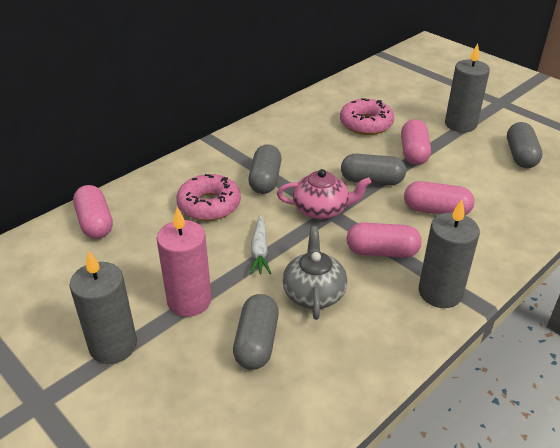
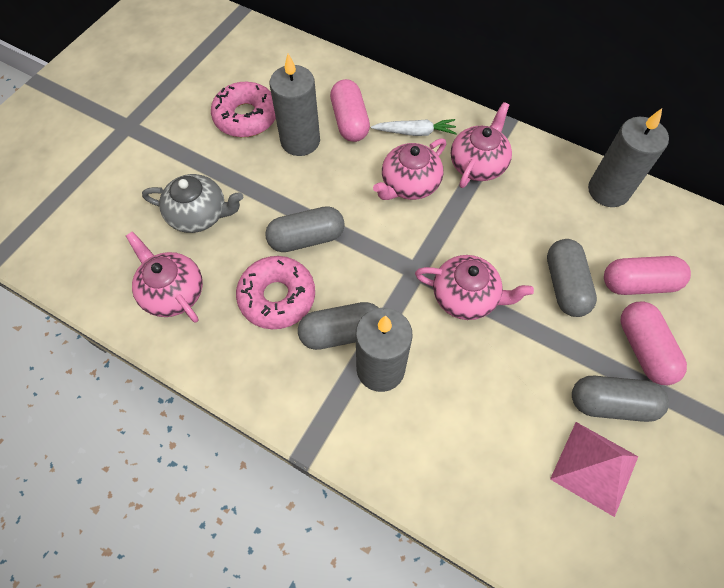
pink candle: [157,207,212,317] = 1 -> none = 0
pink capsule: [73,185,113,239] [347,222,422,258] [401,119,431,165] [404,181,474,215] = 4 -> [330,79,370,142] [604,256,691,295] [620,302,687,385] = 3
pink pyramid: none = 0 -> [550,422,638,517] = 1
pink teapot: [277,169,372,219] = 1 -> [126,232,203,323] [373,138,446,200] [415,255,534,320] [451,102,512,188] = 4

